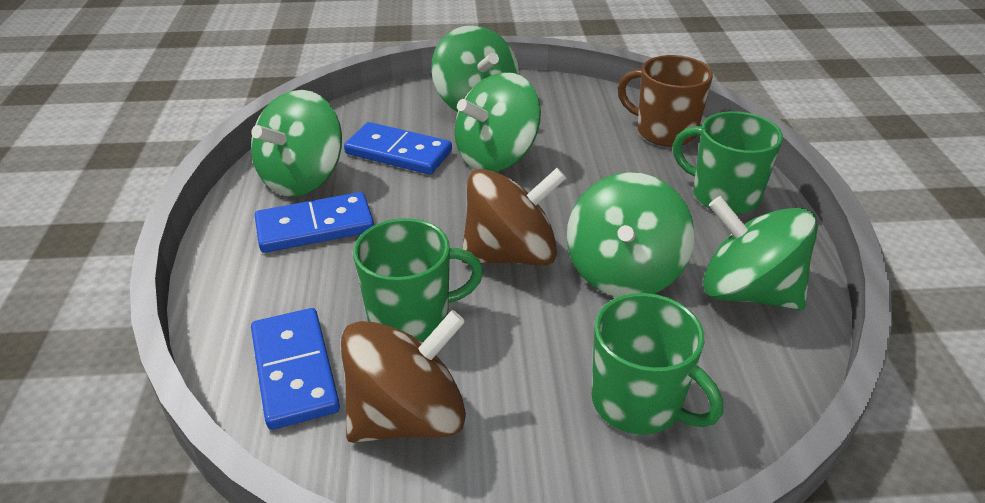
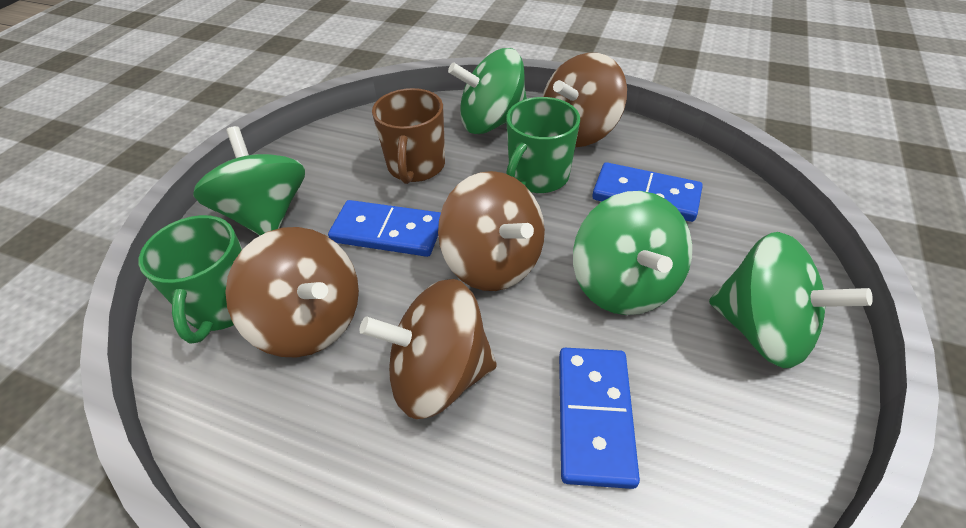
brown spinning top: [341,310,466,443] [462,168,566,266] = 2 -> [225,227,359,357] [360,279,497,419] [438,171,545,291] [543,53,627,147] = 4
green mug: [353,218,483,341] [592,293,723,435] [673,111,783,214] = 3 -> [139,215,242,344] [506,97,580,193] = 2
green spinning top: [251,90,342,197] [431,25,520,112] [455,72,541,172] [567,172,695,297] [703,196,818,310] = 5 -> [193,126,305,236] [448,48,527,134] [573,191,692,315] [709,232,873,368] = 4

